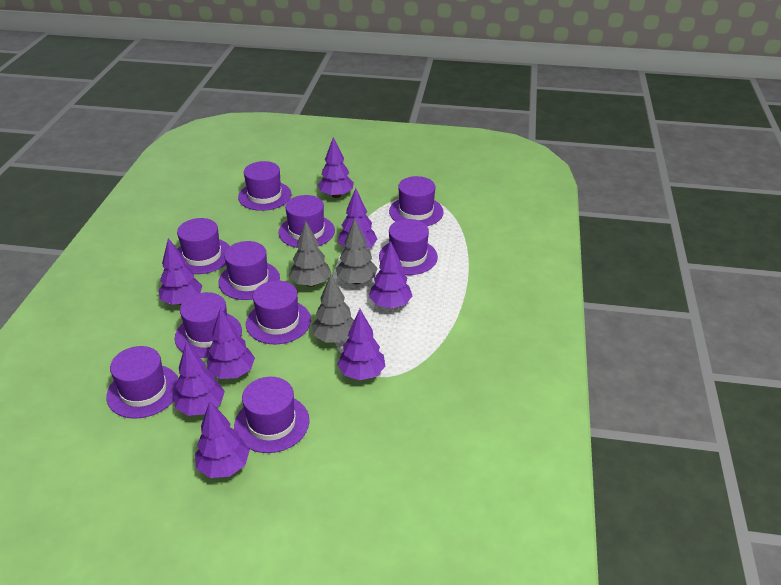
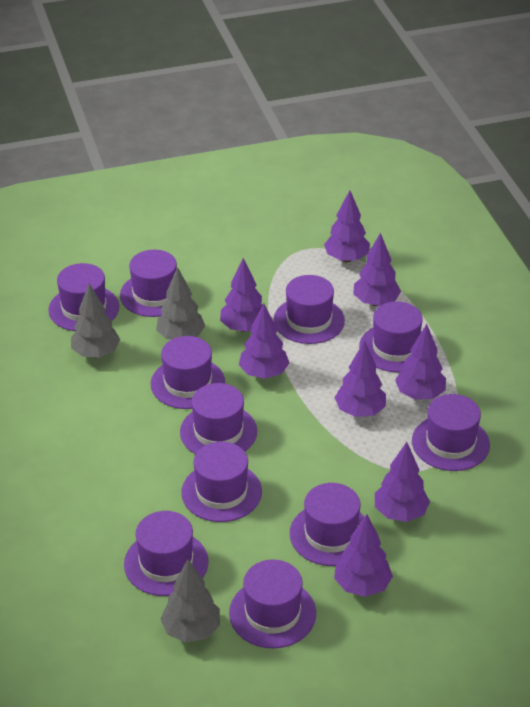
purple hat: [106,346,179,419] [175,292,242,358] [177,218,230,274] [218,241,280,300] [234,377,310,453] [238,161,291,211] [246,280,311,344] [278,195,335,248] [379,219,438,275] [389,176,444,226] = 10 -> [48,263,119,331] [120,250,177,317] [124,511,209,596] [151,336,225,409] [180,383,257,454] [181,442,262,522] [229,559,316,648] [274,275,345,344] [290,483,365,566] [359,301,423,372] [412,394,490,471] = 11

